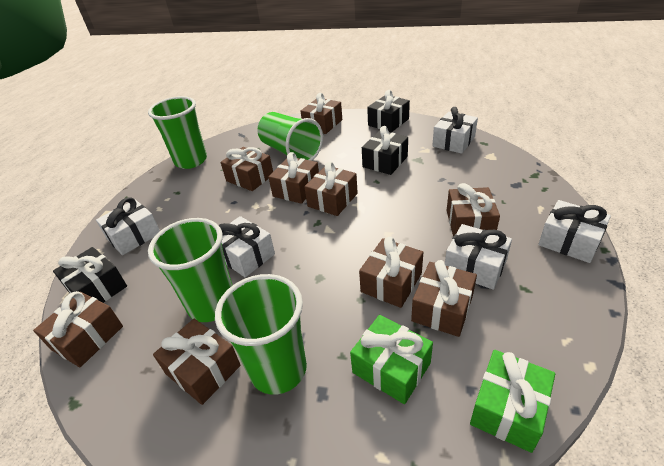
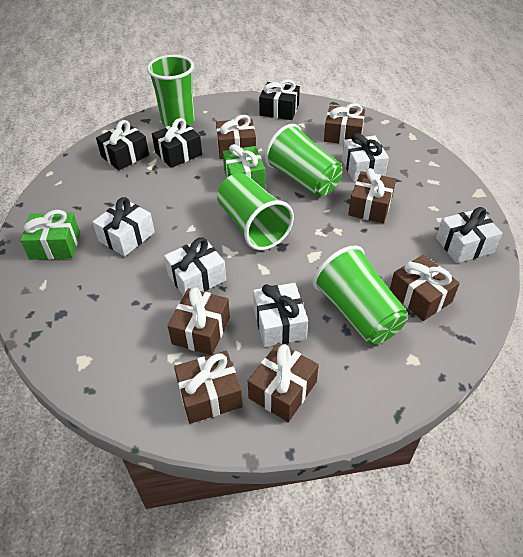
brown gift: [33,291,123,367] [153,319,241,405] [221,147,273,191] [268,152,319,204] [300,93,342,134] [304,161,358,216] [359,237,423,308] [411,260,477,337] [446,183,500,237] = 9 -> [168,287,230,355] [174,351,243,424] [216,115,256,159] [248,342,319,422] [324,103,365,144] [348,168,396,223] [390,255,460,321] = 7

